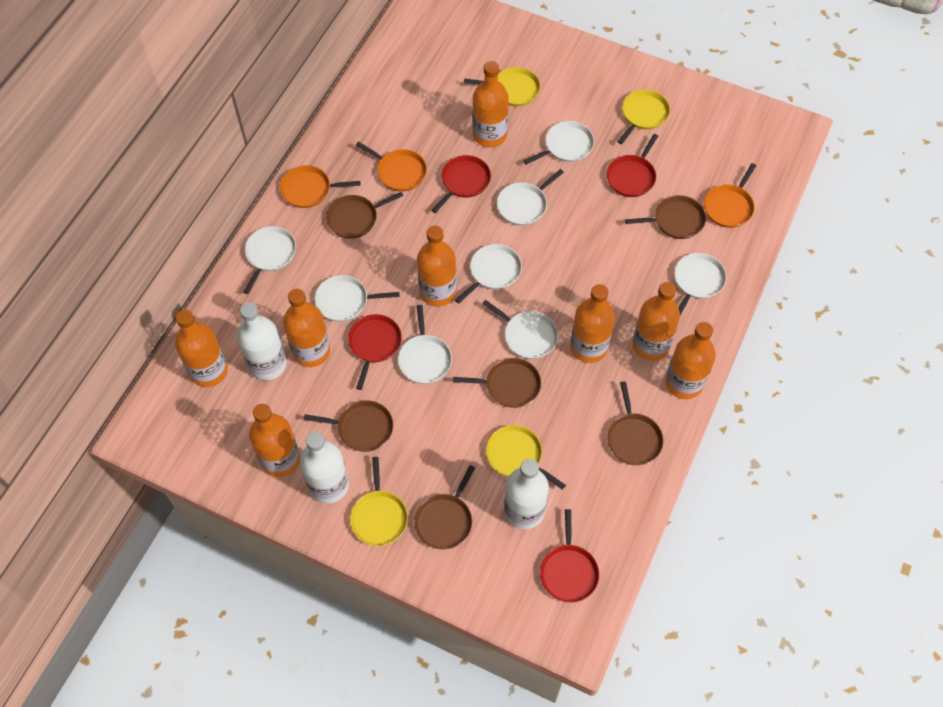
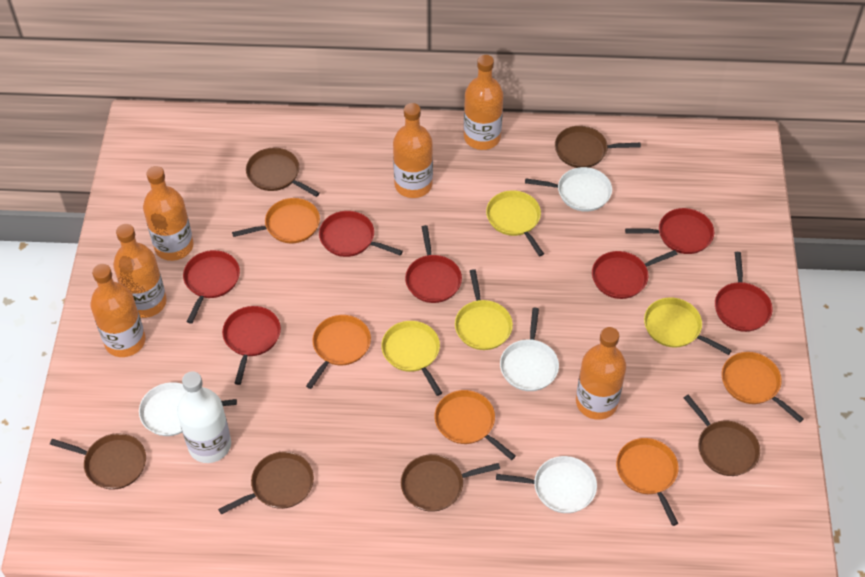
orange bottle: [175,309,228,387] [249,404,300,477] [283,289,330,367] [417,225,457,306] [472,61,509,147] [570,284,615,363] [632,282,680,361] [665,322,716,399] = 8 -> [90,264,146,357] [113,224,167,318] [143,166,193,261] [393,103,433,198] [464,55,503,150] [576,327,626,420] = 6
orange pan: [280,165,360,208] [356,141,427,191] [704,163,756,228] = 3 -> [232,198,320,244] [306,315,371,389] [434,390,516,460] [616,438,679,526] [722,352,804,423] = 5
red pan: [348,314,402,390] [432,155,491,213] [540,509,599,603] [607,134,658,197] = 4 -> [183,250,240,324] [222,306,281,385] [319,211,403,257] [405,225,462,303] [592,250,678,299] [625,208,714,254] [715,252,773,332] = 7
white bottle: [237,302,286,380] [300,431,349,504] [504,459,549,529] = 3 -> [177,371,231,463] = 1
white pan: [243,226,296,294] [315,275,399,322] [398,305,452,384] [455,244,522,303] [482,300,558,359] [497,169,564,226] [524,121,594,164] [674,253,727,315] = 8 -> [139,382,237,436] [496,456,597,513] [500,308,559,391] [525,167,612,212] = 4

